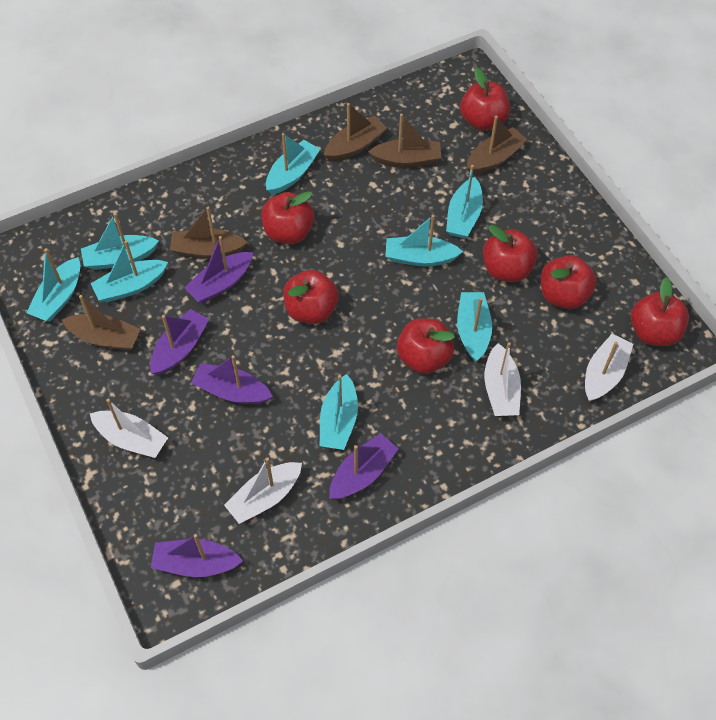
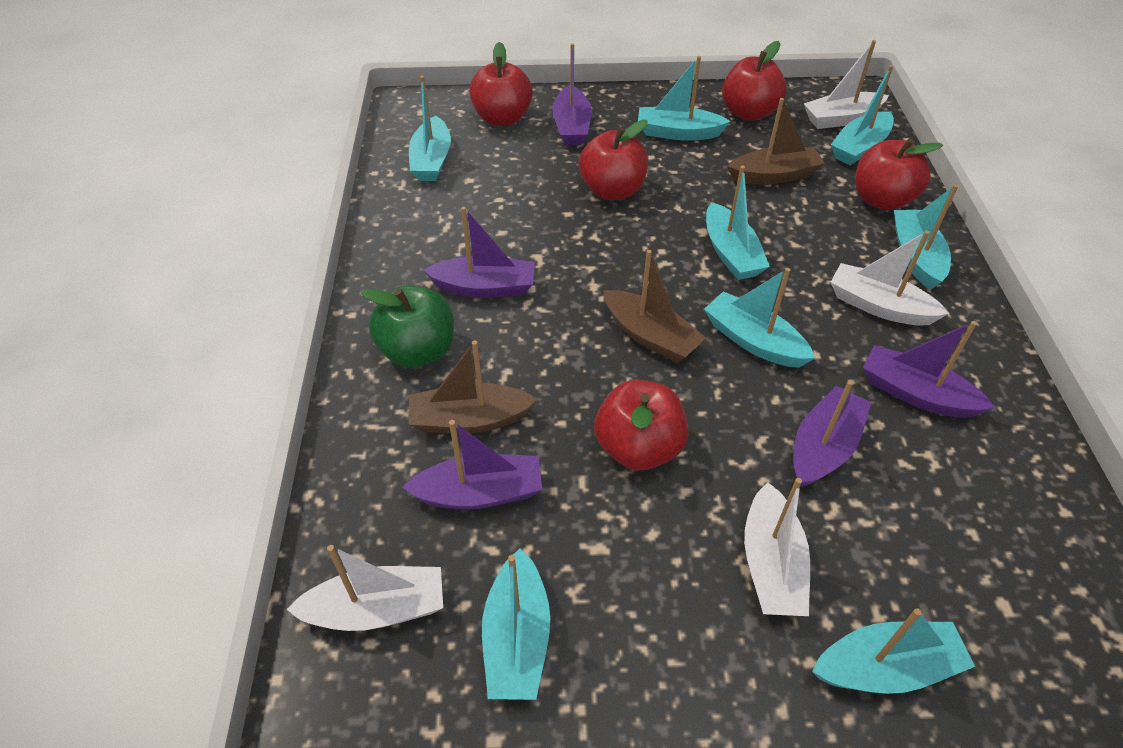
brown boat: [62,295,141,351] [170,207,248,259] [324,103,387,161] [368,114,441,168] [467,116,528,174] = 5 -> [408,340,538,433] [603,250,706,363] [727,98,825,185] = 3
green apple: none = 0 -> [361,286,454,368] = 1
red apple: [261,191,314,244] [283,270,339,324] [397,318,455,374] [460,67,510,131] [483,225,538,282] [541,255,596,309] [631,277,689,346] = 7 -> [469,42,533,126] [579,119,648,200] [594,380,689,471] [722,41,787,121] [855,138,943,211] = 5

